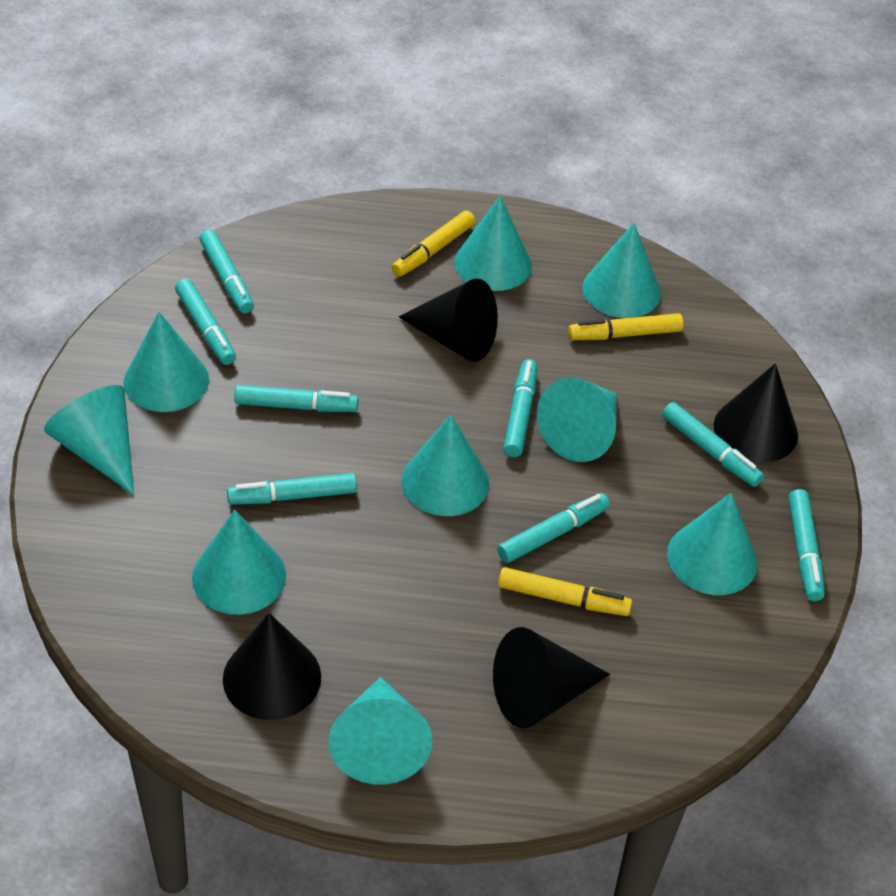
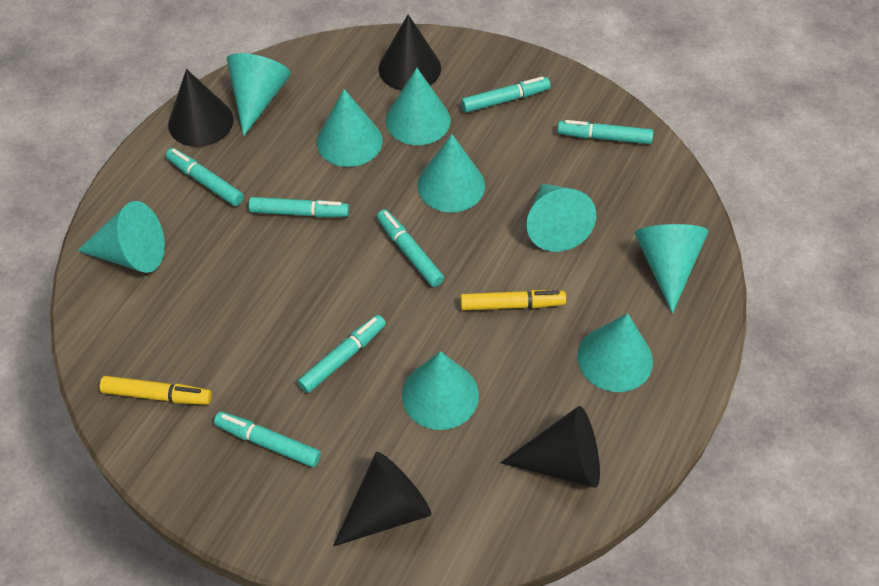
turquoise marker: [175,279,236,365] [199,230,254,313] [227,473,357,505] [234,385,358,412] [497,493,610,563] [503,359,537,457] [662,402,764,487] [789,489,825,601] = 8 -> [166,148,244,206] [214,412,321,467] [249,197,349,217] [298,315,386,393] [377,209,444,287] [461,76,550,113] [557,120,653,144] = 7
yellow marker: [392,211,475,277] [498,567,632,616] [568,313,684,340] = 3 -> [100,376,212,405] [460,290,566,310] = 2

